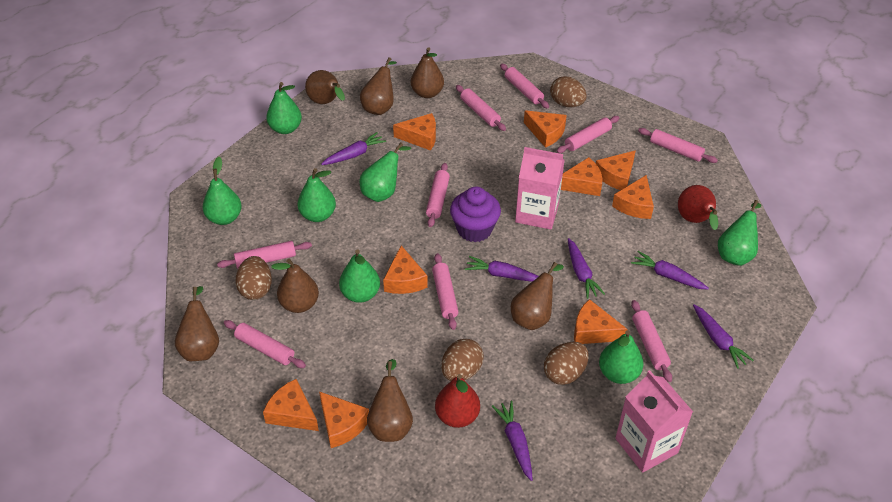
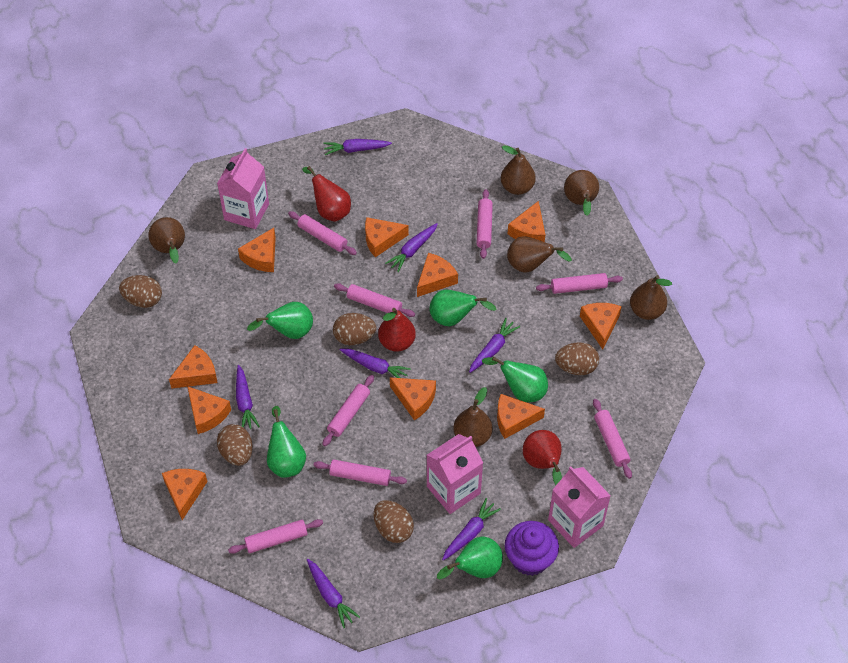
brown egg: [236,256,272,300] [441,339,484,381] [544,342,589,385] [550,76,587,107] = 4 -> [119,275,162,308] [217,424,253,466] [333,313,376,345] [374,500,414,543] [555,342,599,375] = 5
brown pear: [175,286,219,361] [271,259,319,313] [305,70,345,104] [360,57,397,115] [367,359,413,442] [411,47,444,98] [511,262,564,330] = 7 -> [148,217,185,263] [453,387,493,447] [501,145,536,195] [507,236,572,273] [564,170,599,216] [630,275,672,320] = 6
green pear: [203,157,242,225] [266,82,302,134] [297,168,336,222] [339,250,380,303] [360,142,411,202] [599,330,643,384] [718,200,761,266] = 7 -> [247,302,313,339] [267,406,306,478] [430,289,497,326] [437,537,503,579] [482,357,548,402] = 5
orange cheese: [263,379,319,431] [319,391,369,448] [383,245,428,294] [393,113,436,151] [524,110,567,148] [561,157,602,196] [574,299,628,344] [596,150,636,190] [612,175,654,219] = 9 -> [162,469,208,520] [169,345,217,389] [187,386,231,434] [238,228,276,272] [365,217,409,257] [390,377,436,420] [417,253,458,297] [497,394,545,439] [508,201,545,242] [580,303,622,349] = 10
pink carton: [515,147,565,230] [615,370,693,473] = 2 -> [217,148,269,229] [427,434,483,514] [548,466,611,548] = 3
pink rolling pin: [217,241,312,269] [224,320,306,368] [426,163,450,227] [432,253,458,330] [456,85,506,131] [500,64,549,109] [557,116,619,153] [631,300,672,382] [638,128,718,163] = 9 -> [228,519,323,554] [288,211,357,255] [314,460,407,486] [322,375,374,446] [334,283,415,317] [476,189,493,259] [536,273,623,294] [593,399,632,479] = 8
purple carrot: [321,132,386,165] [465,256,539,282] [492,401,533,481] [568,238,605,299] [631,251,709,290] [693,304,754,369] = 6 -> [236,365,260,429] [307,559,360,628] [323,139,392,155] [339,349,411,378] [385,223,438,272] [442,498,501,561] [469,318,520,373] = 7
red pear: [435,374,480,428] [678,185,718,230] = 2 -> [302,166,351,222] [378,308,416,352] [523,430,562,485] = 3

